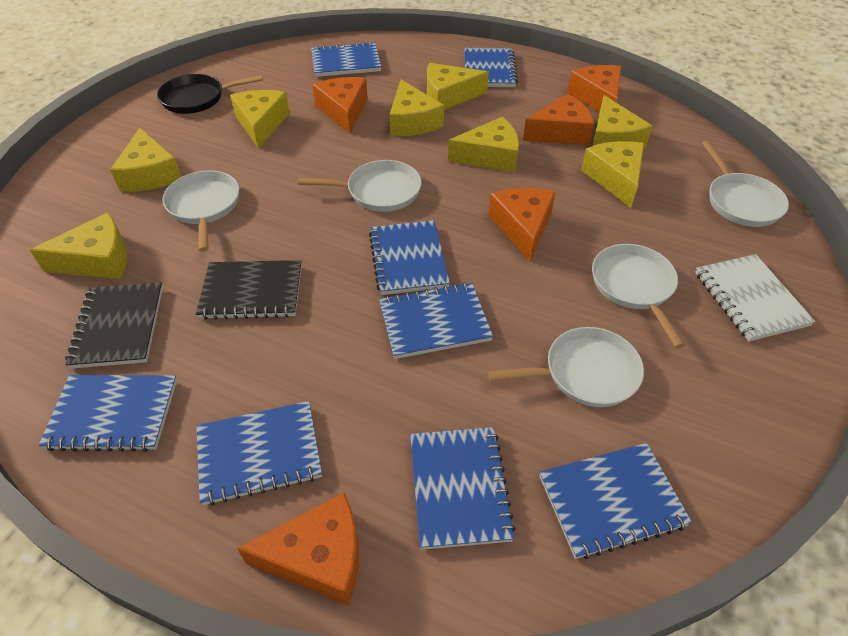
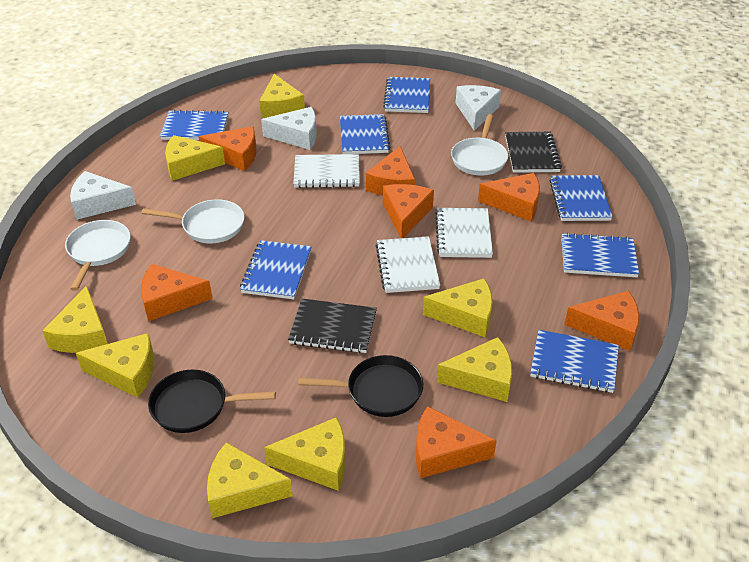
black pan: [157,74,263,114] = 1 -> [148,370,276,433] [298,355,423,417] = 2
blue notebook: [39,375,177,452] [196,401,322,505] [311,41,381,77] [369,220,450,295] [379,282,493,359] [410,427,516,550] [464,48,518,87] [539,443,692,559] = 8 -> [160,110,228,140] [240,240,311,299] [340,114,390,154] [383,77,430,113] [530,330,619,393] [550,175,613,221] [561,233,639,277] = 7
orange cheese: [237,493,359,605] [312,77,368,133] [489,188,556,261] [523,94,594,145] [567,65,621,112] = 5 -> [141,264,213,321] [199,126,256,171] [366,146,415,196] [383,184,434,238] [416,406,497,478] [478,173,540,221] [565,291,639,351] = 7
white cheese: none = 0 -> [70,171,136,220] [261,107,317,150] [456,85,501,131] = 3
white notebook: [695,254,815,341] = 1 -> [293,154,360,188] [376,236,440,293] [435,208,493,258] = 3
white pan: [162,171,239,252] [298,160,422,212] [488,327,644,407] [592,244,685,348] [701,141,789,227] = 5 -> [65,220,130,291] [141,199,244,243] [451,114,508,175] = 3

